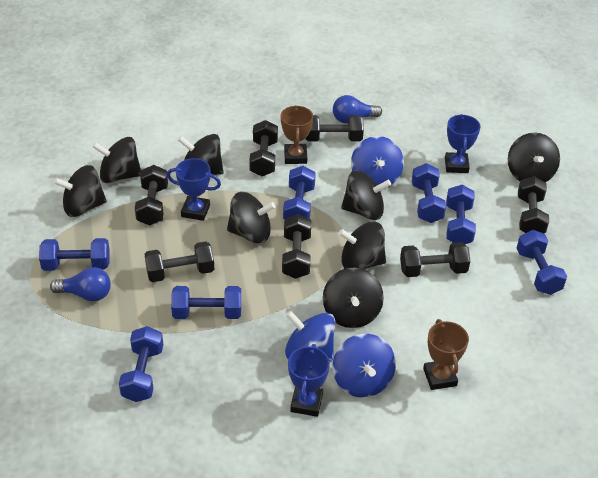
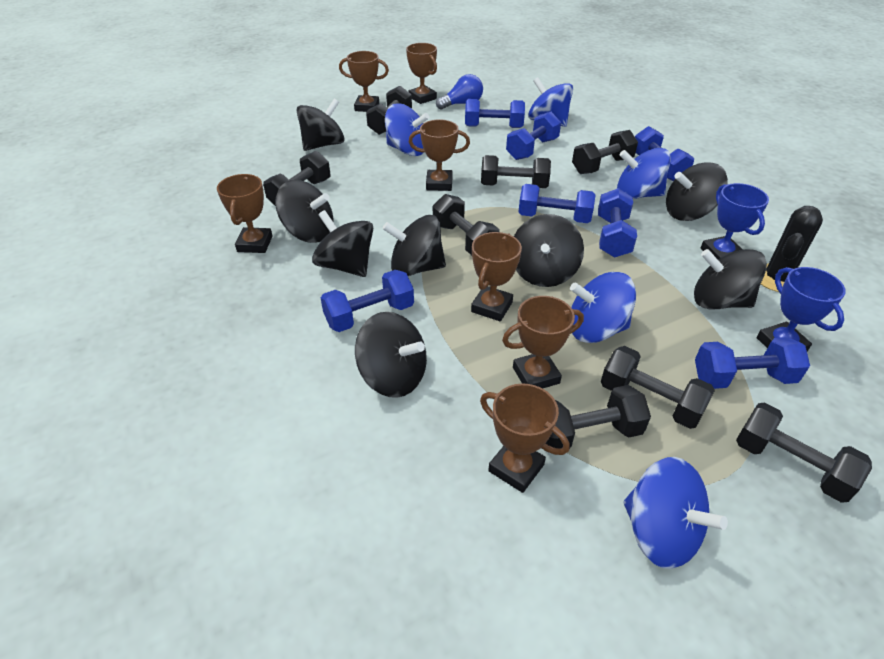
black cactus: none = 0 -> [761,206,823,292] = 1
black dumbbell: [135,165,168,226] [145,242,214,282] [249,120,278,176] [282,214,311,279] [306,115,364,142] [400,242,470,277] [518,176,549,233] = 7 -> [263,151,330,206] [366,86,412,135] [433,194,499,255] [481,155,551,188] [546,385,651,448] [572,130,638,174] [601,346,715,429] [736,402,872,503] = 8
blue light bulb: [50,267,111,301] [333,95,382,124] = 2 -> [436,74,483,110] = 1
blue spinning top: [285,311,335,362] [333,334,396,398] [351,136,404,187] = 3 -> [385,103,429,156] [528,77,573,127] [570,272,636,343] [617,148,671,199] [623,457,728,569] = 5
blue trophy: [167,158,221,221] [288,344,330,417] [445,114,480,173] = 3 -> [701,183,769,259] [757,267,846,351] = 2
brown trophy: [281,105,313,164] [423,319,469,390] = 2 -> [217,174,273,253] [339,51,389,112] [406,43,437,104] [409,119,470,191] [471,232,522,322] [480,383,570,493] [502,296,584,388] = 7

